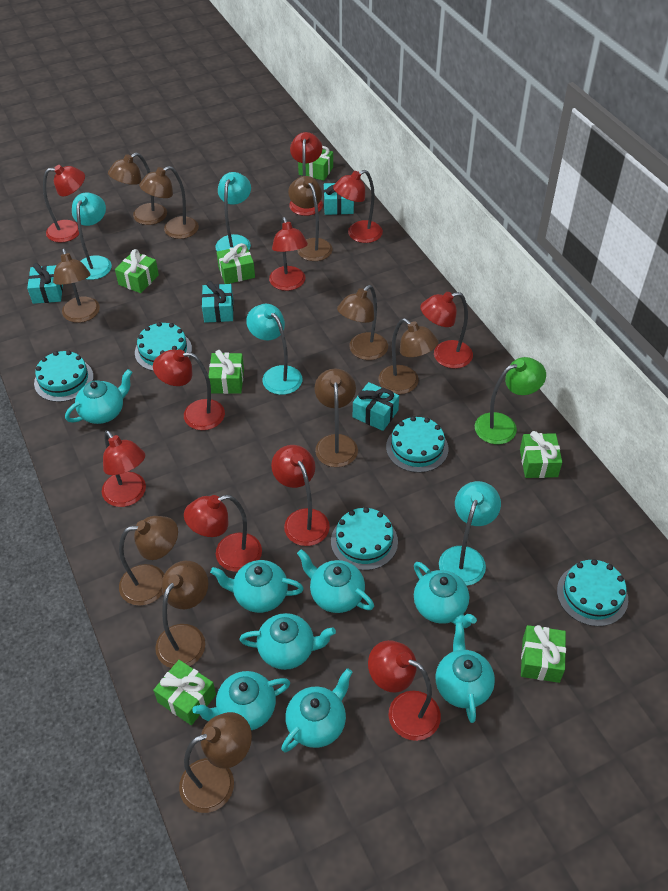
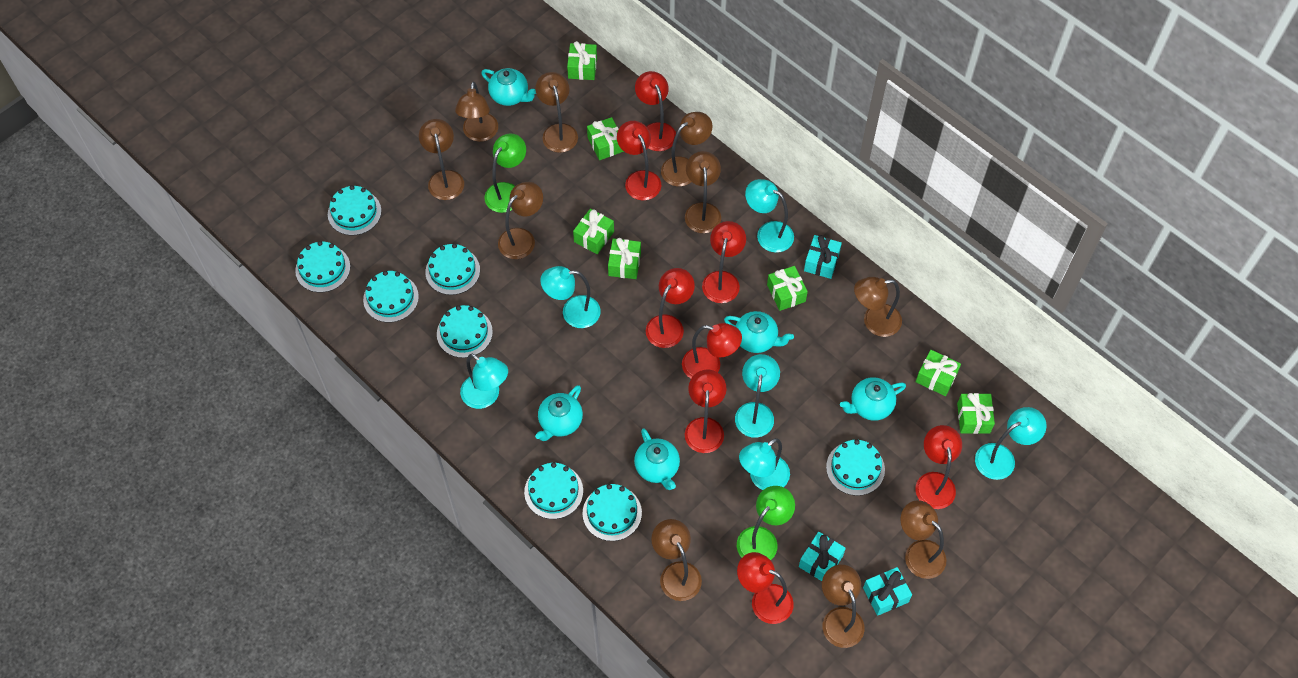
green lamp: [475,357,546,444] = 1 -> [485,133,526,213] [737,486,795,560] = 2
red lamp: [43,165,85,242] [102,431,146,507] [153,349,225,430] [184,495,262,572] [269,217,308,291] [271,445,330,546] [289,132,323,216] [333,170,383,243] [368,640,441,741] [420,292,473,369] = 10 -> [617,121,661,200] [635,71,676,151] [646,268,695,348] [682,323,742,378] [685,369,727,453] [702,221,746,303] [737,552,794,624] [916,425,962,509] = 8
turquoise cake: [34,351,94,402] [135,322,192,371] [331,507,398,570] [386,416,448,473] [557,559,628,626] = 5 -> [295,241,350,292] [328,185,381,235] [363,271,419,322] [425,244,480,295] [437,305,493,358] [524,462,583,519] [582,484,642,541] [826,439,885,496] = 8
turquoise gift: [27,263,63,304] [202,281,234,323] [324,183,354,215] [353,382,399,431] = 4 -> [799,532,846,581] [804,235,842,279] [863,567,912,616] = 3
turquoise lamp: [72,193,112,280] [215,172,251,251] [246,304,302,395] [439,481,501,586] = 4 -> [460,353,508,409] [540,266,601,328] [735,354,780,438] [739,438,790,490] [745,179,794,253] [975,407,1046,480] = 6
turquoise teapot: [65,369,132,424] [192,671,290,730] [210,560,304,613] [240,613,336,670] [281,668,352,752] [297,549,374,613] [414,562,477,628] [435,622,495,723] = 8 -> [481,68,536,106] [535,385,583,441] [634,428,680,490] [724,311,794,353] [840,377,906,421] = 5

